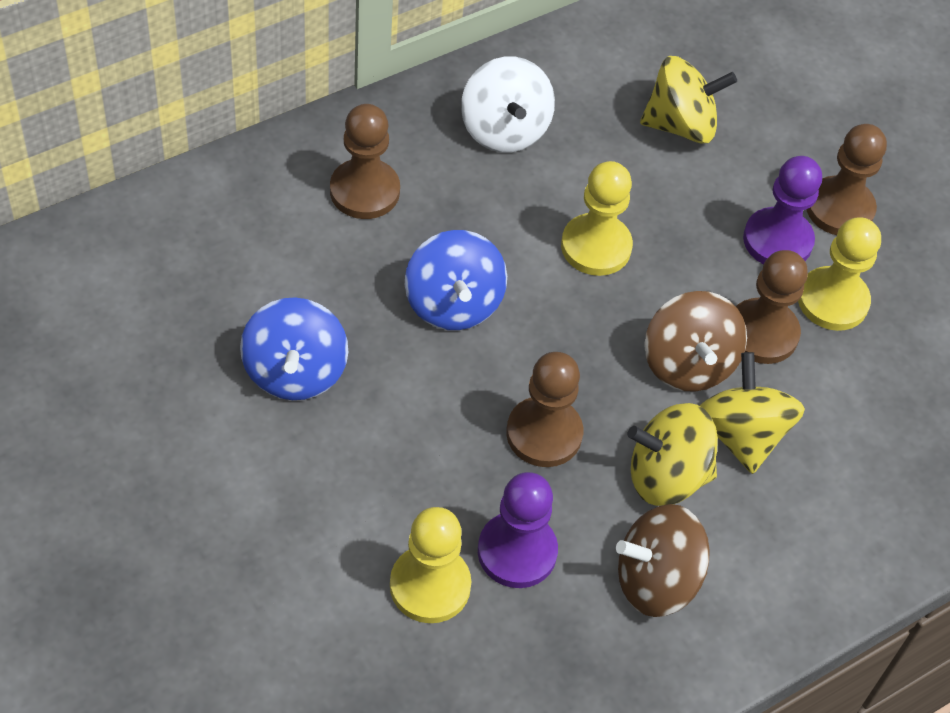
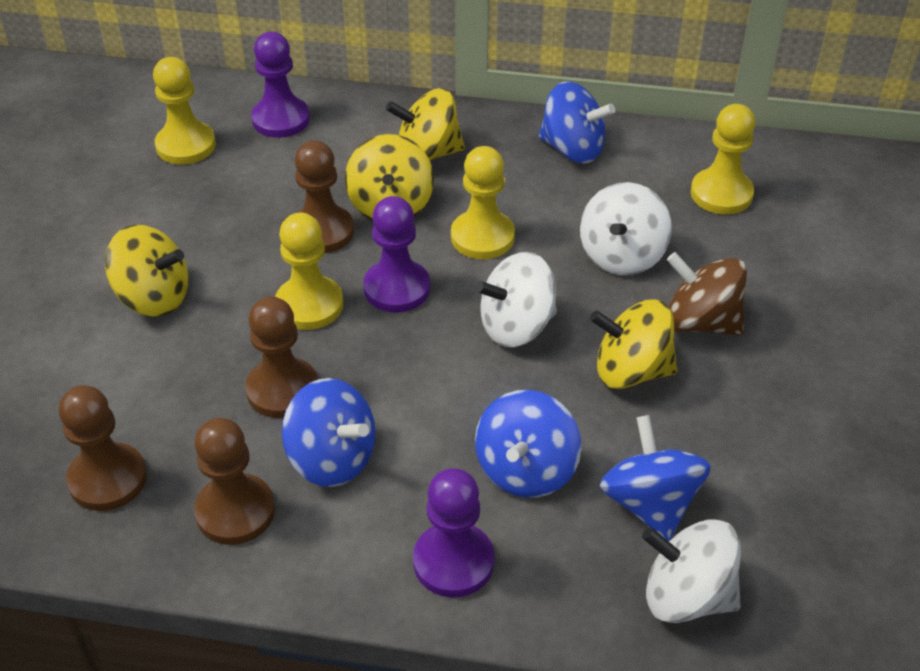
blue spinning top: [240,297,348,400] [405,230,507,330] = 2 -> [282,378,376,487] [475,390,582,498] [539,82,615,163] [600,415,711,541] = 4
brown spinning top: [616,504,710,617] [644,291,747,392] = 2 -> [667,252,747,336] = 1
purple pawn: [478,472,558,588] [743,156,822,264] = 2 -> [251,32,310,138] [363,196,430,312] [413,468,495,598] = 3
white spinning top: [461,57,555,153] = 1 -> [475,252,557,347] [580,182,672,275] [642,520,741,623] = 3
yellow pawn: [390,507,471,623] [561,161,633,276] [798,217,881,331] = 3 -> [153,57,216,164] [275,213,343,330] [451,146,515,259] [691,104,755,214] = 4
yellow spinning top: [628,403,718,506] [640,56,737,143] [699,352,805,474] = 3 -> [105,225,188,316] [345,134,434,220] [386,88,465,161] [590,299,678,389] = 4

